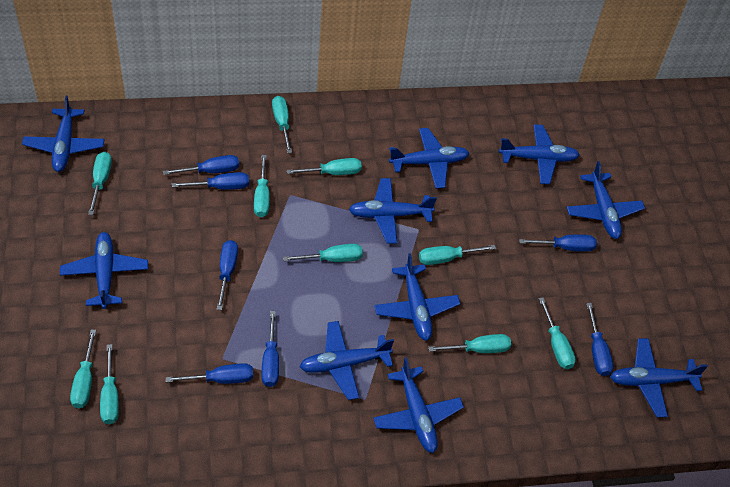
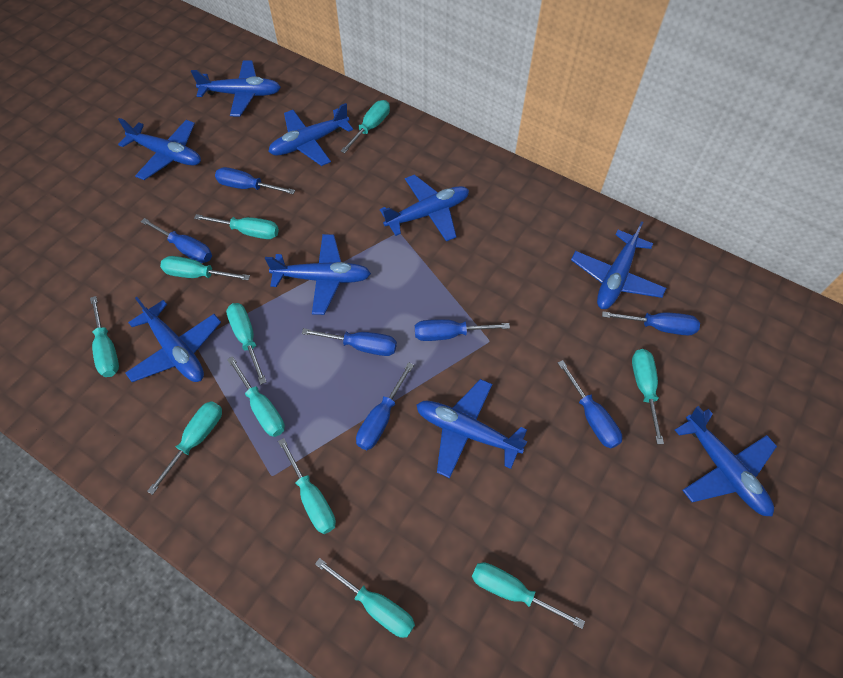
blue plane: [22,96,104,172] [60,232,148,309] [299,321,394,400] [349,178,437,244] [373,357,464,453] [374,253,460,341] [389,128,469,189] [499,124,580,184] [567,161,645,239] [610,338,708,417] = 10 -> [118,118,201,180] [125,297,221,382] [191,60,281,116] [265,234,371,315] [268,103,353,166] [380,174,469,242] [416,379,528,478] [571,221,666,309] [675,406,777,517] = 9
turquoise screwdriver: [70,329,96,408] [88,152,112,215] [100,344,119,424] [254,155,270,217] [272,96,292,153] [283,244,363,262] [286,158,362,175] [419,245,496,265] [428,334,511,353] [539,297,576,369] = 10 -> [90,296,119,377] [147,401,222,495] [160,256,250,280] [194,214,279,239] [226,303,266,385] [227,356,285,437] [278,438,336,534] [315,558,415,638] [340,100,390,153] [472,562,585,629] [632,349,664,444] = 11

